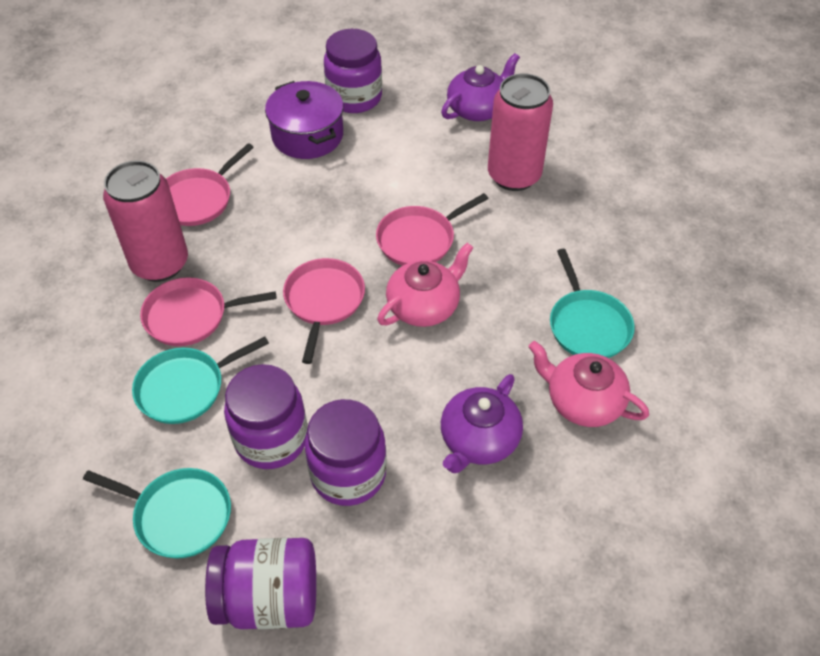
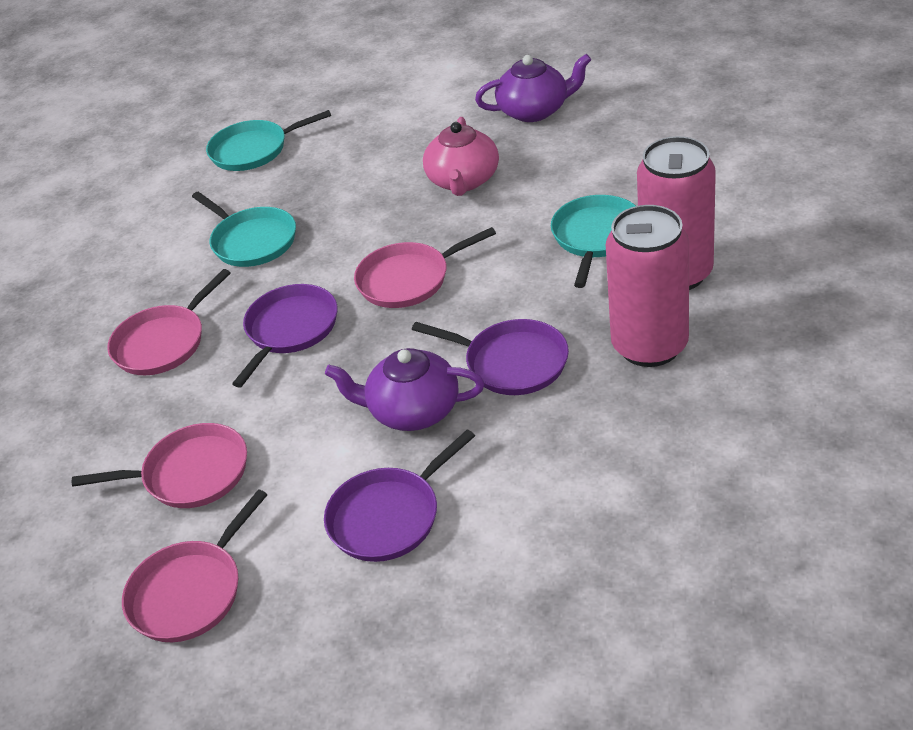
pink teapot: [377,243,474,327] [528,341,649,427] = 2 -> [423,117,499,196] = 1
purple jar: [205,538,316,629] [224,364,308,469] [305,399,387,506] [324,29,382,113] = 4 -> none = 0
purple pan: none = 0 -> [232,284,338,388] [324,429,475,562] [412,319,569,395] = 3
purple pot: [265,81,344,159] = 1 -> none = 0

